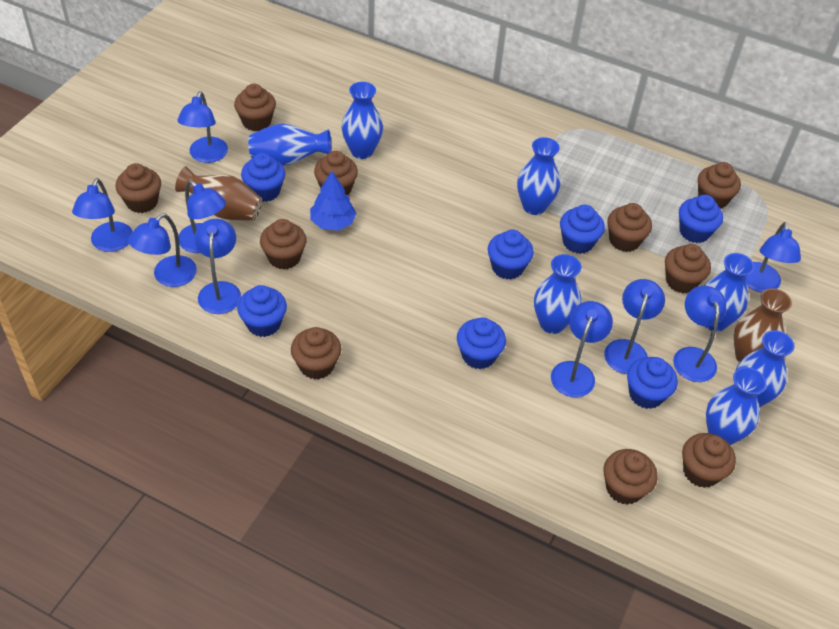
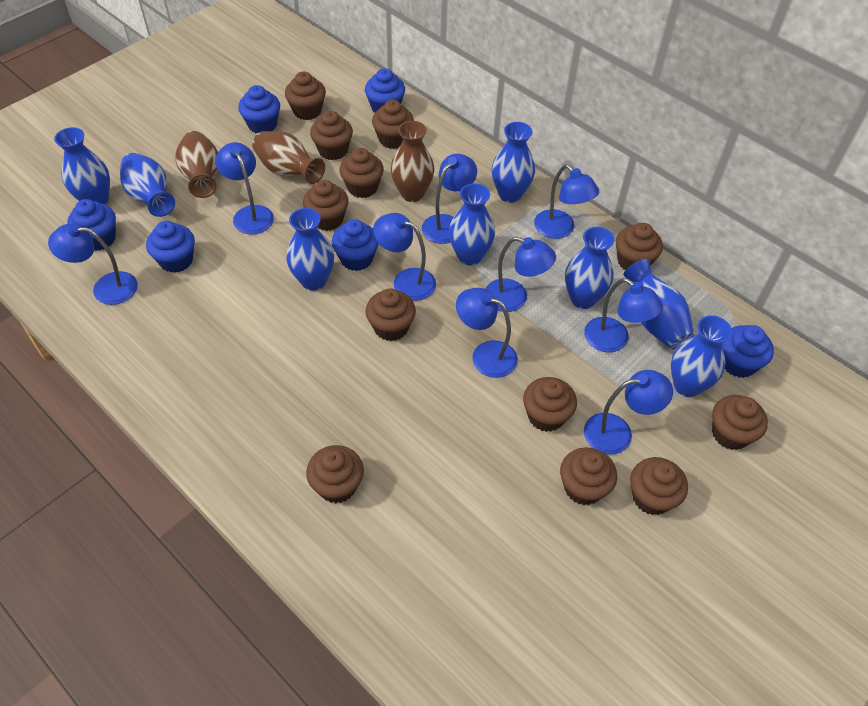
blue cupcake: [237,285,287,337] [241,153,286,202] [457,317,506,369] [488,230,534,279] [560,205,605,254] [627,357,678,409] [679,195,723,243] = 7 -> [67,199,116,251] [146,221,195,273] [238,85,280,133] [332,219,379,271] [365,68,405,113] [722,325,774,378] = 6
blue tree: [310,171,357,231] = 1 -> none = 0
blue vase: [248,124,331,166] [341,82,383,159] [517,137,560,215] [534,254,582,334] [705,253,754,332] [706,367,766,445] [736,330,795,408] = 7 -> [54,127,110,205] [120,153,175,217] [286,208,334,291] [449,183,495,266] [492,122,535,203] [565,227,615,309] [623,259,694,349] [671,315,732,397] = 8
brown cupcake: [116,163,161,213] [234,84,276,131] [260,219,307,270] [291,327,341,380] [314,151,358,195] [603,449,658,505] [607,203,652,252] [665,244,711,293] [682,433,736,488] [698,162,741,209] = 10 -> [285,71,326,120] [303,180,349,231] [306,445,364,503] [310,111,353,160] [340,148,384,198] [366,288,416,341] [372,100,414,149] [523,377,577,432] [560,447,617,505] [616,223,663,270] [630,457,688,515] [712,395,768,450] = 12
brown vase: [175,167,263,221] [734,288,792,362] = 2 -> [175,131,218,198] [252,131,325,184] [391,121,434,202] = 3

